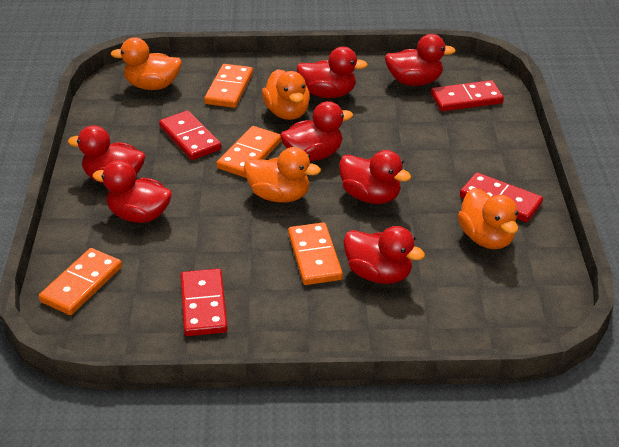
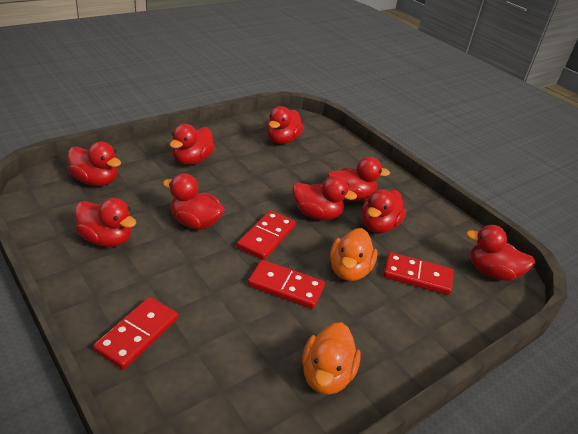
orange domino: [39,248,122,315] [204,64,253,108] [216,126,282,178] [288,222,343,285] = 4 -> none = 0
orange duck: [110,37,182,90] [244,147,321,203] [262,69,310,120] [458,188,519,249] = 4 -> [302,322,361,395] [330,228,377,281] = 2
red duck: [68,125,145,184] [92,160,172,223] [280,101,353,161] [297,47,368,98] [339,150,411,204] [343,226,425,284] [385,34,456,86] = 7 -> [68,142,121,186] [75,198,136,247] [163,173,225,230] [170,124,215,165] [266,106,304,144] [292,176,357,220] [327,157,390,201] [362,189,406,233] [466,225,535,281] = 9

